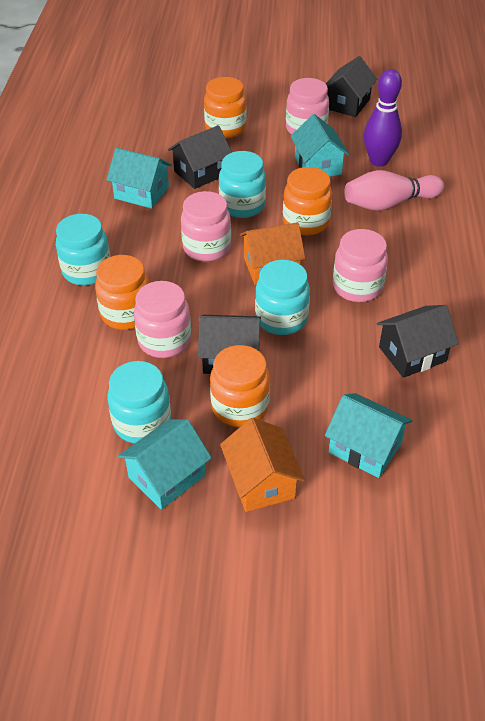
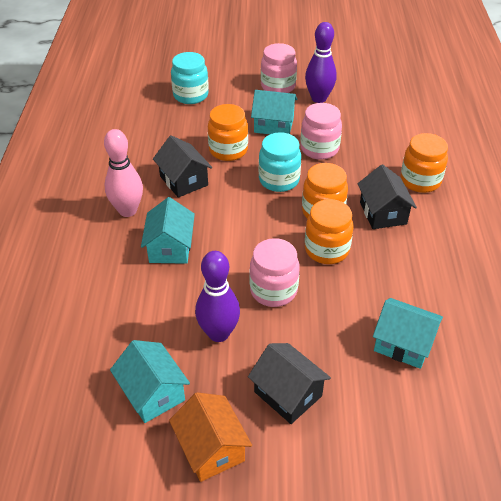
black house: [168,125,232,189] [198,315,261,374] [326,56,377,117] [377,305,459,378] = 4 -> [153,135,212,198] [248,343,331,424] [357,164,417,229] = 3
orange house: [220,418,305,512] [240,222,306,285] = 2 -> [169,392,252,482] = 1
pink jar: [134,281,191,358] [181,191,231,262] [286,78,329,135] [333,229,388,302] = 4 -> [250,238,300,307] [261,43,297,93] [300,103,342,160] = 3
purple bowling pin: [364,69,402,167] = 1 -> [195,251,240,342] [305,22,337,103] = 2
turquoise jar: [56,214,110,286] [108,361,171,444] [219,151,266,218] [255,260,310,335] = 4 -> [171,52,209,104] [259,132,301,192] = 2

